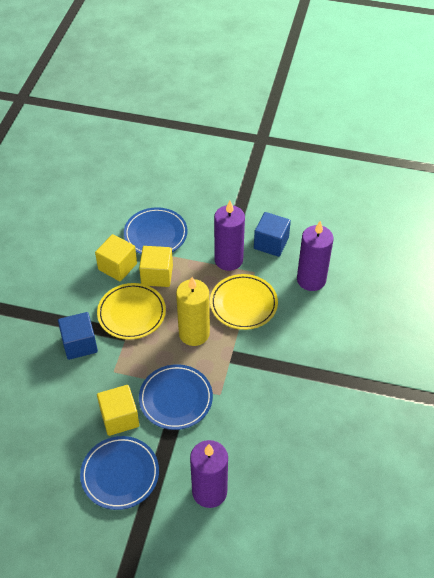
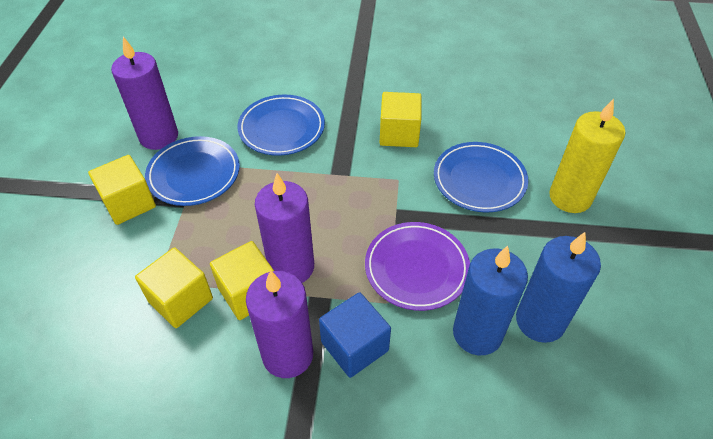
blue candle: none = 0 -> [453,246,528,355] [516,232,601,343] = 2
blue cube: [58,312,98,360] [254,212,291,257] = 2 -> [319,292,391,378] = 1
purple plate: none = 0 -> [365,222,470,311] = 1
yellow cube: [95,234,137,281] [97,385,139,436] [139,246,173,287] = 3 -> [88,155,156,225] [135,247,213,328] [210,241,274,320] [380,92,422,147] = 4
yellow plate: [97,283,166,340] [210,274,278,330] = 2 -> none = 0

